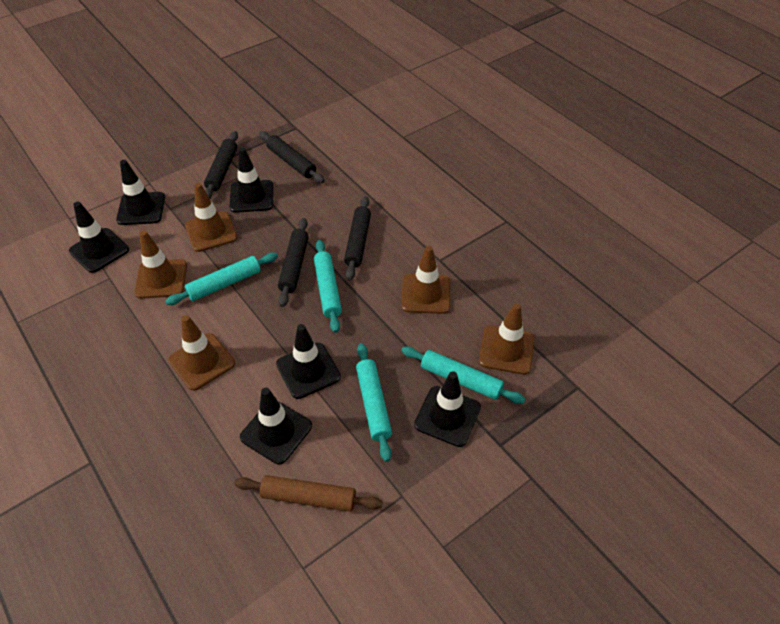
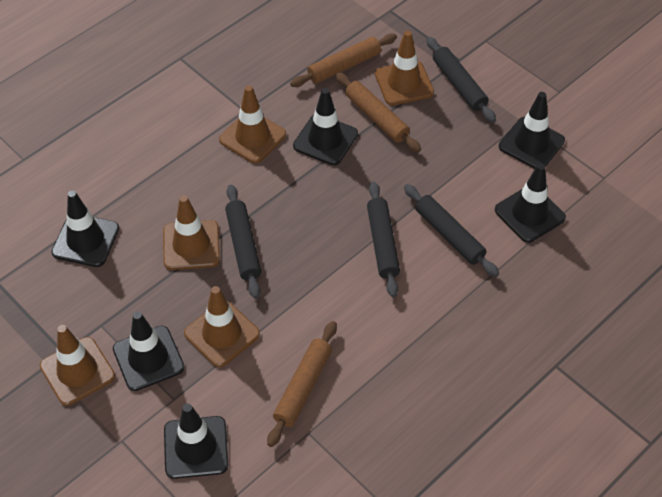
brown rolling pin: [234,475,383,512] = 1 -> [267,321,337,447] [290,34,397,87] [335,72,421,152] = 3
turquoise rolling pin: [165,253,278,305] [314,240,342,333] [356,343,392,462] [401,346,525,404] = 4 -> none = 0

